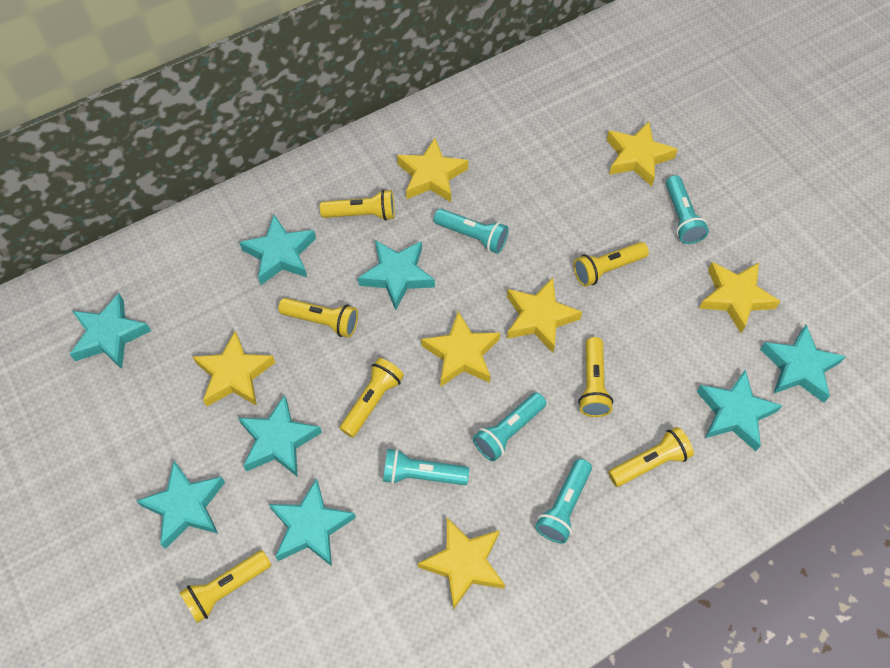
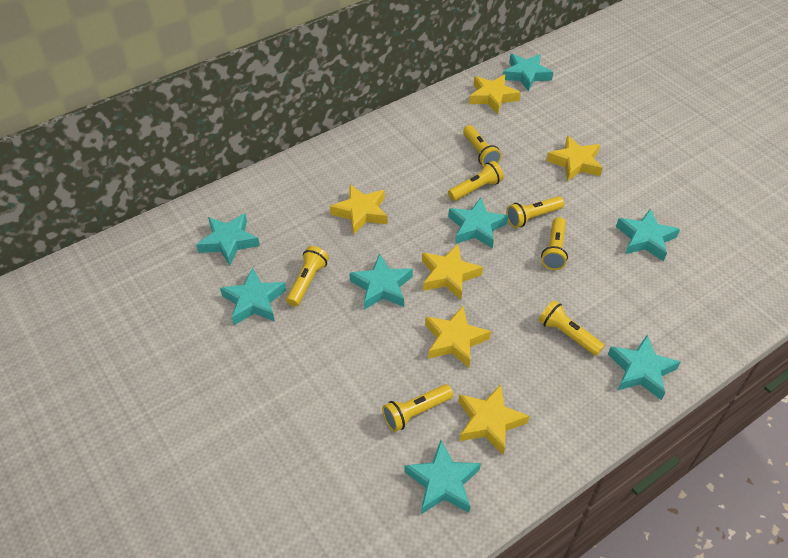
turquoise flashlight: [383,449,469,485] [434,209,509,254] [473,392,546,461] [535,459,592,544] [666,175,709,244] = 5 -> none = 0
yellow star: [193,331,276,406] [397,138,468,202] [418,518,505,610] [421,311,500,386] [507,278,582,353] [606,121,678,186] [699,262,781,333] = 7 -> [330,185,388,235] [422,244,483,300] [425,306,491,368] [459,384,529,455] [469,74,521,114] [546,136,603,181] = 6

